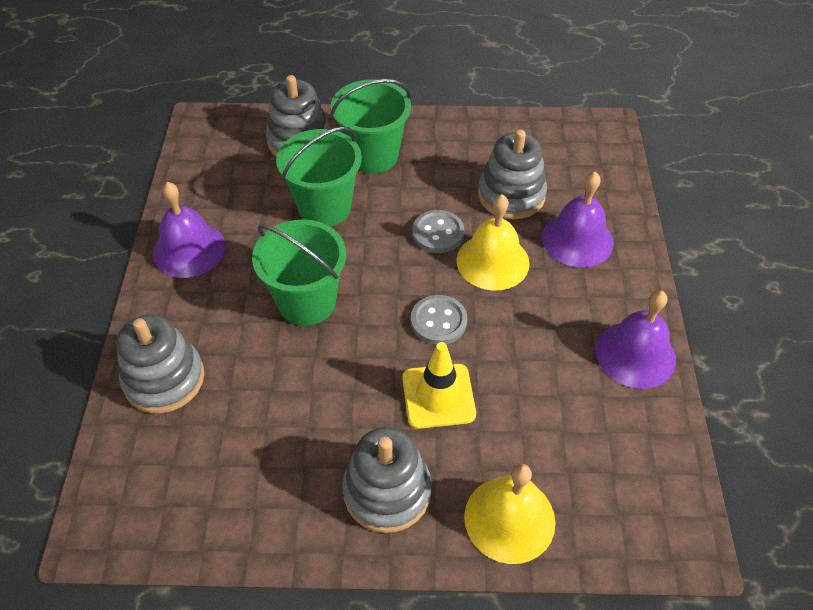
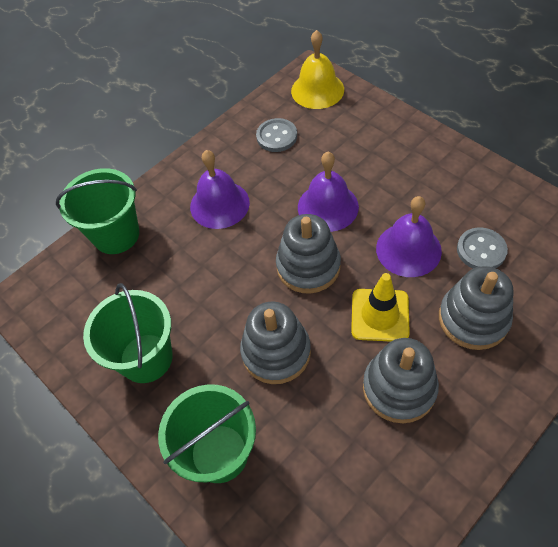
yellow bell: [456,194,530,291] [464,464,556,564] = 2 -> [291,30,344,109] = 1

